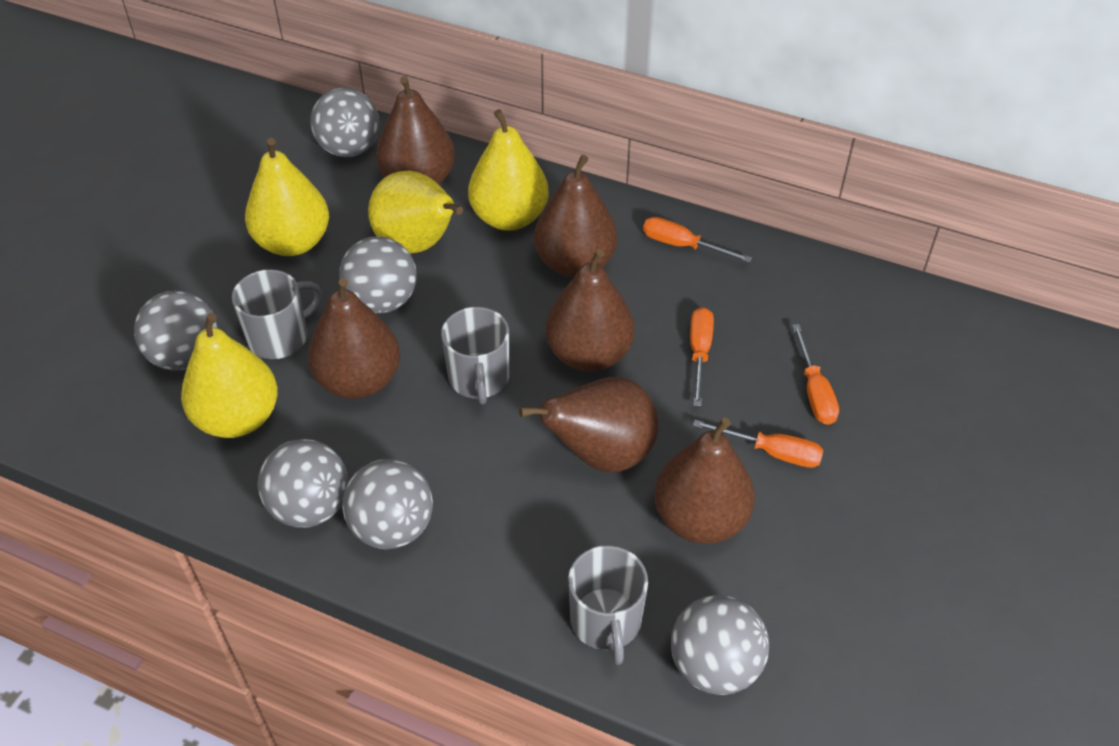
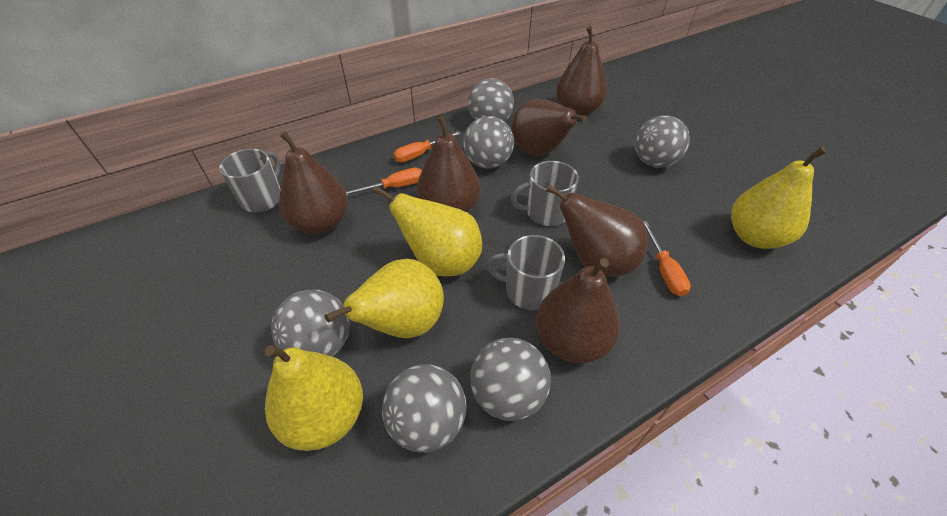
orange screwdriver: [643,217,752,263] [690,307,714,407] [693,420,824,468] [792,324,839,425] = 4 -> [346,168,422,195] [393,131,461,163] [643,221,691,297] = 3

